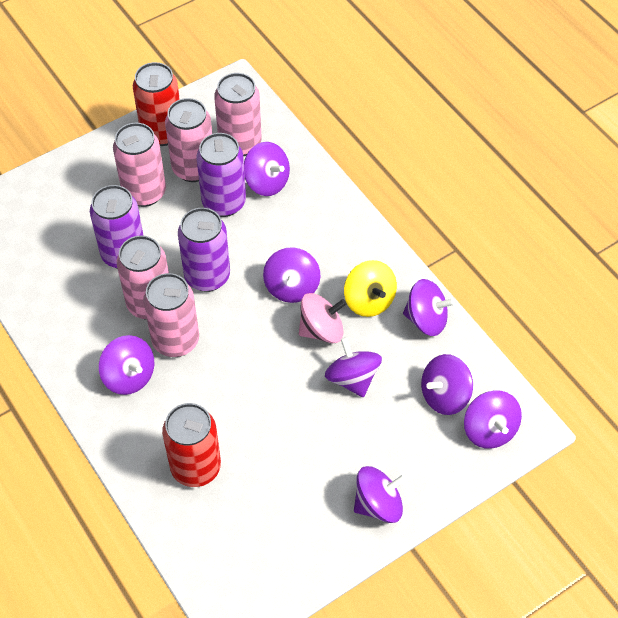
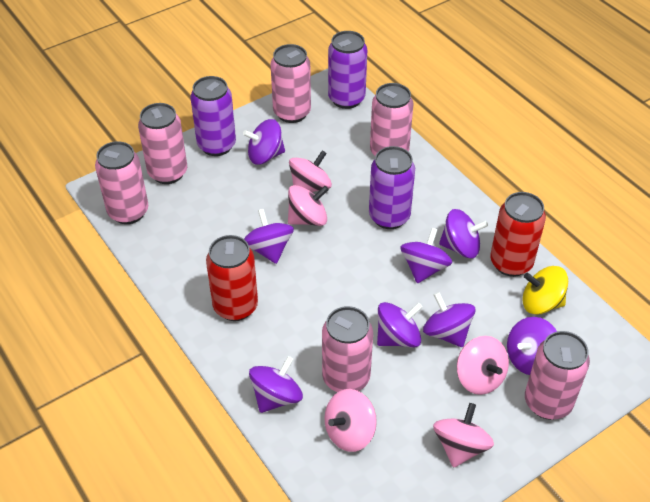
pink can: [113,123,166,207] [117,235,169,320] [143,273,199,357] [165,98,212,182] [214,73,261,156] = 5 -> [95,141,148,224] [138,103,187,184] [271,44,311,123] [322,306,373,392] [370,83,414,156] [525,331,590,420] = 6
pink spinning top: [299,293,347,344] = 1 -> [288,185,329,226] [289,150,332,192] [324,389,377,452] [433,403,494,468] [457,336,509,395] = 5

